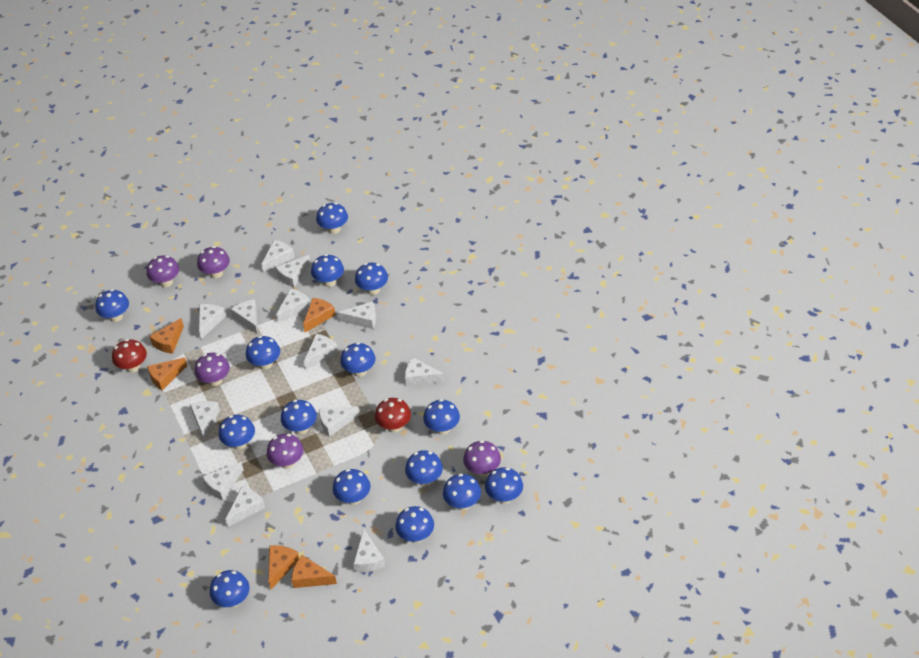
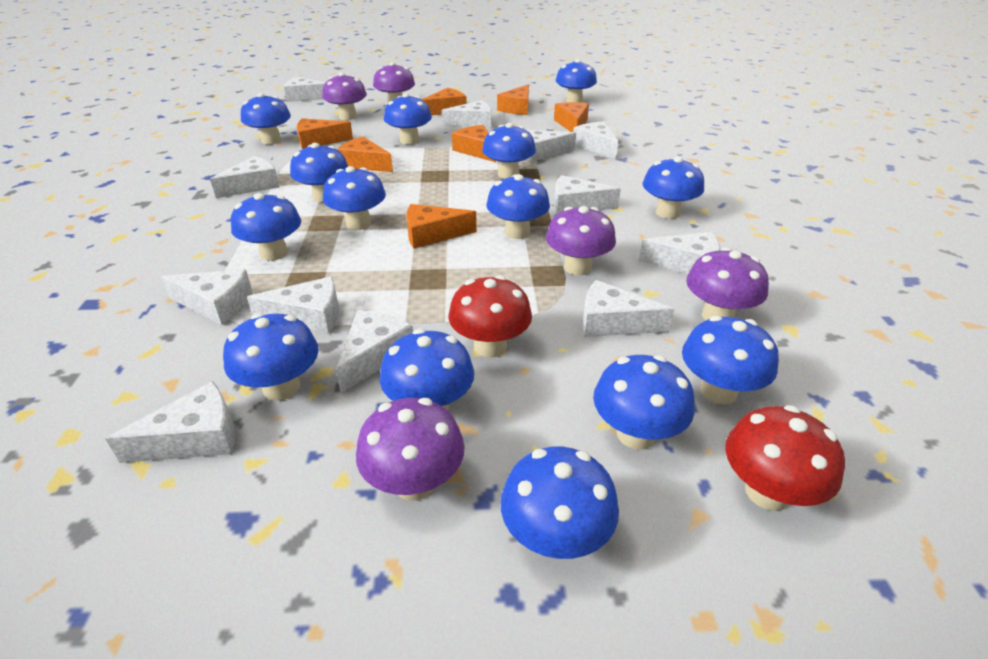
blue mushroom: [95,289,129,322] [210,570,250,608] [219,415,255,450] [246,336,280,370] [281,400,317,434] [311,254,344,287] [316,203,348,234] [333,469,370,505] [340,342,375,377] [355,263,388,295] [395,506,434,543] [405,450,443,486] [423,399,460,435] [443,473,481,510] [485,467,523,504] = 15 -> [223,313,319,401] [231,193,301,261] [241,93,291,144] [290,143,348,202] [323,166,386,230] [380,329,474,411] [384,93,432,145] [482,123,536,179] [486,174,550,239] [501,447,619,559] [555,59,597,103] [593,355,695,449] [643,157,704,219] [682,316,779,404] = 14
orange cheese: [147,358,187,390] [149,318,184,354] [269,545,299,589] [291,555,337,588] [303,298,336,332] = 5 -> [297,118,353,149] [337,137,393,172] [406,204,477,248] [421,88,467,116] [452,125,496,162] [497,84,529,115] [554,102,589,132] = 7
white cheese: [190,401,220,439] [199,304,226,339] [202,462,244,500] [226,486,265,527] [231,299,258,334] [262,240,295,273] [276,255,311,287] [276,288,311,322] [304,334,339,369] [319,406,360,437] [338,301,376,329] [353,529,385,572] [405,357,445,386] = 13 -> [105,381,235,463] [161,269,253,325] [210,156,279,198] [247,276,339,334] [284,77,325,102] [336,310,413,393] [441,100,491,128] [526,130,576,162] [554,175,621,214] [573,121,619,159] [583,280,674,337] [639,232,720,274] = 12

